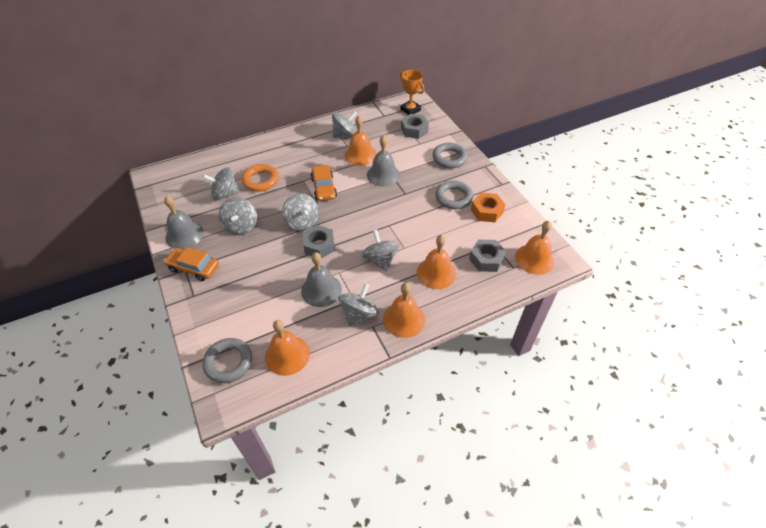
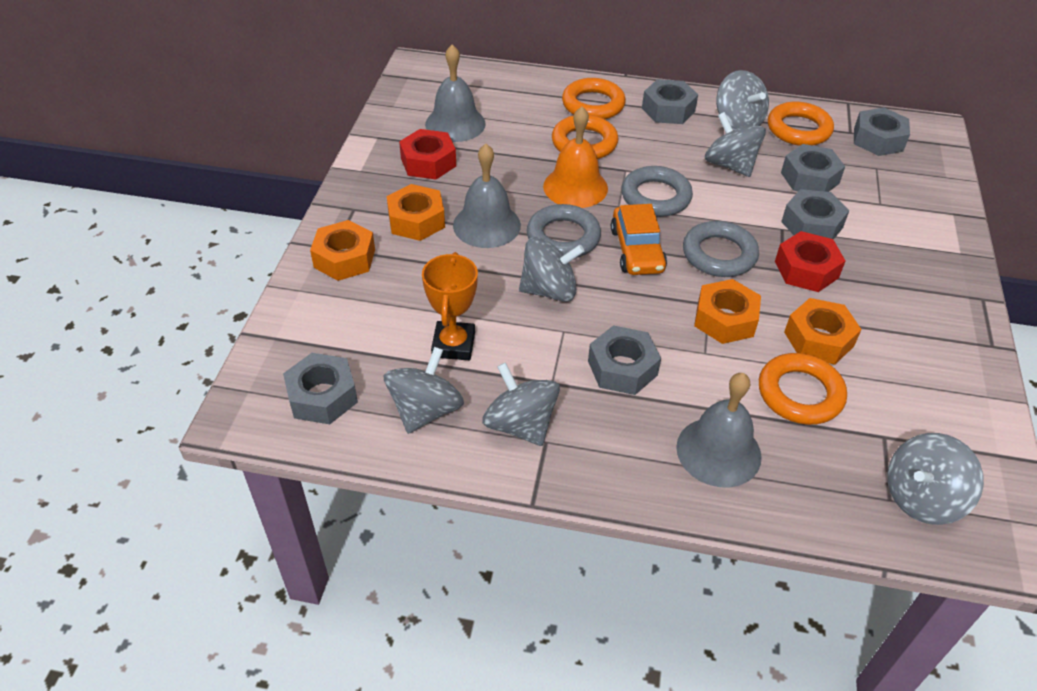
grey nut: [303,225,335,259] [401,114,429,139] [469,240,506,272] = 3 -> [283,353,358,424] [588,325,661,395] [642,79,698,124] [781,144,845,192] [781,189,850,240] [854,108,910,156] = 6
orange bell: [265,320,310,376] [344,115,376,166] [383,283,425,338] [417,235,456,289] [515,221,554,275] = 5 -> [543,107,608,208] = 1
orange car: [164,247,219,281] [311,165,337,201] = 2 -> [611,204,667,275] = 1
orange nut: [471,192,505,222] = 1 -> [310,220,375,281] [387,184,445,241] [694,279,761,344] [784,298,862,365] = 4
orange ring: [242,164,279,192] = 1 -> [552,115,619,159] [562,78,626,119] [759,353,847,425] [768,102,834,146] = 4
red nut: none = 0 -> [399,129,456,180] [775,231,845,292] = 2

